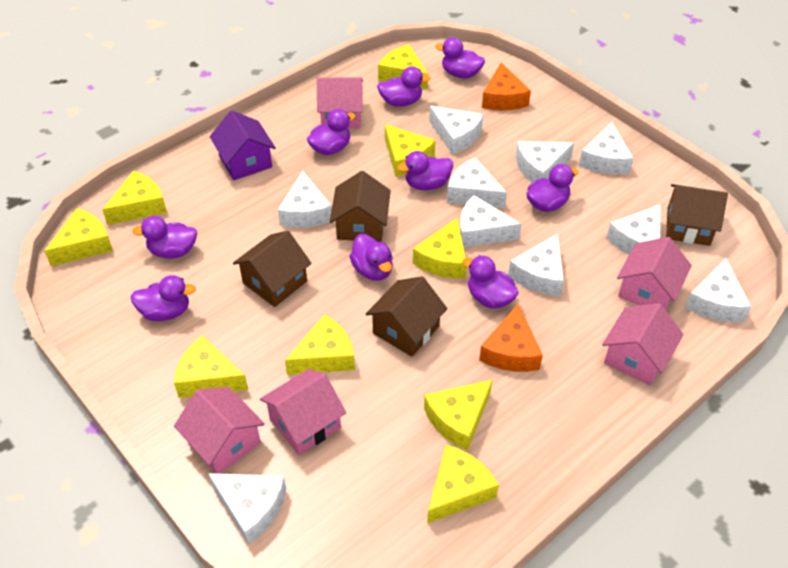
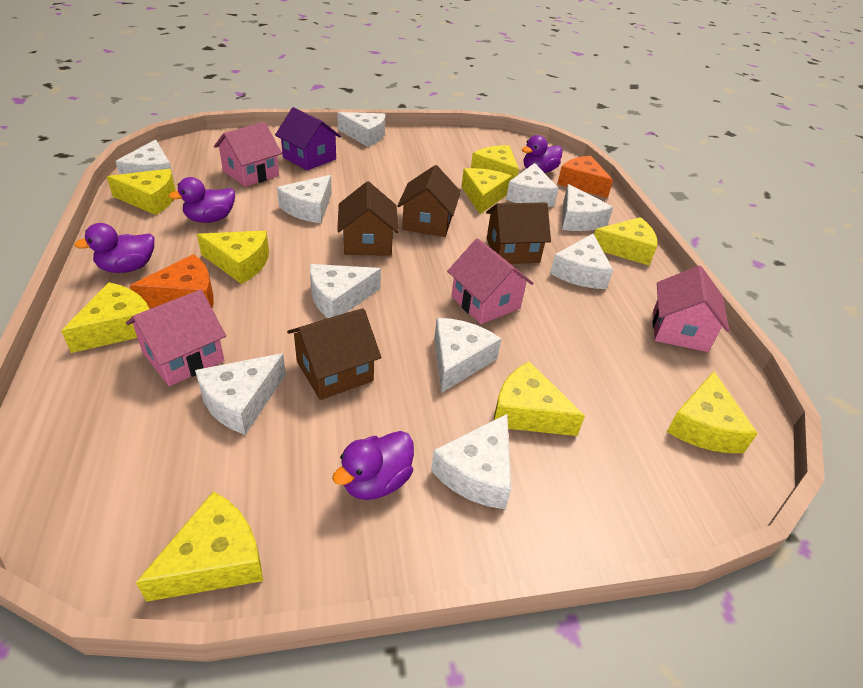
pink house: [174,387,265,474] [260,369,346,455] [317,77,363,128] [602,303,684,386] [617,237,692,310] = 5 -> [126,290,226,386] [214,122,282,187] [447,238,533,324] [653,266,729,352] = 4
purple duck: [130,275,196,321] [132,216,197,259] [307,109,355,155] [349,234,393,281] [377,66,431,107] [397,151,453,190] [435,37,485,78] [463,255,519,309] [526,164,579,212] = 9 -> [74,223,154,273] [169,177,235,223] [332,431,414,500] [522,135,562,173] = 4

